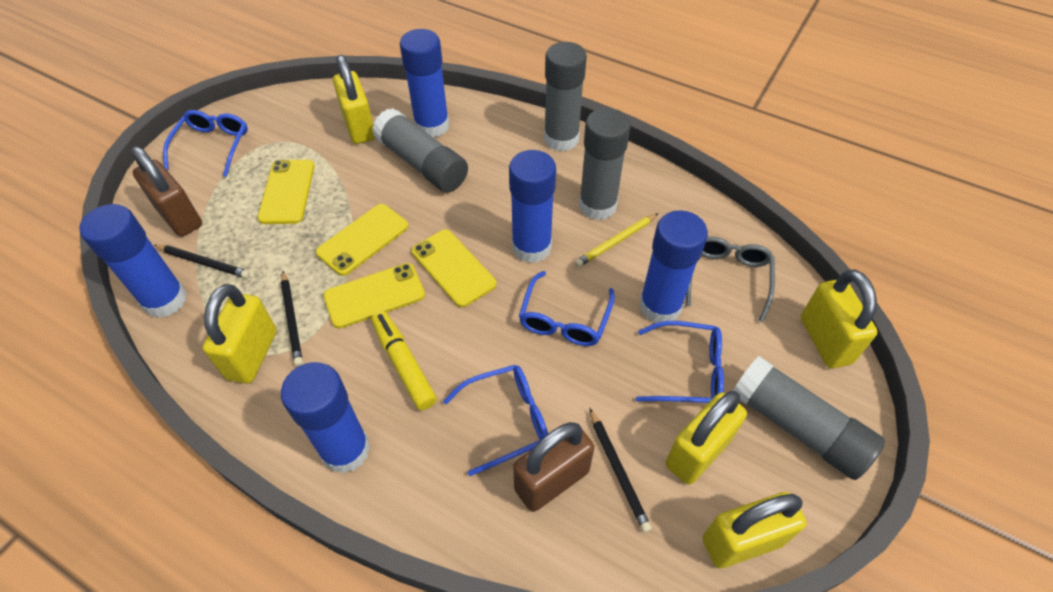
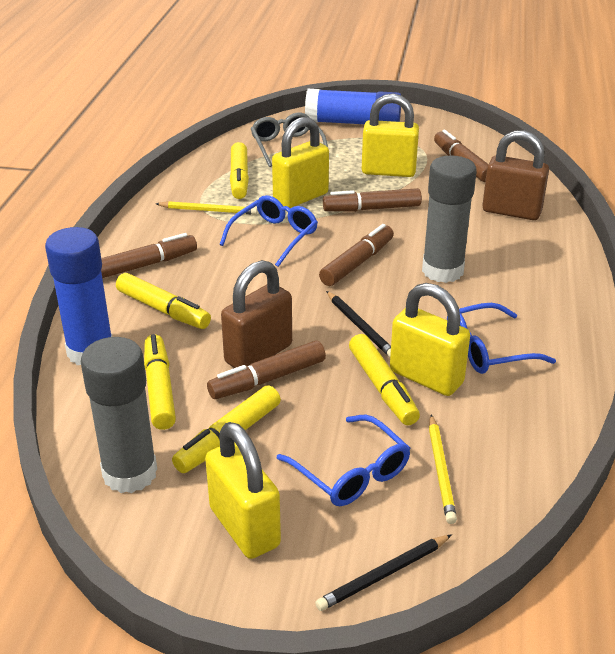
black pencil: [154,245,250,278] [281,271,303,366] [589,408,652,533] = 3 -> [315,534,452,611] [326,291,391,357] = 2
blue glasses: [163,110,248,177] [443,365,548,476] [519,271,615,346] [636,321,724,403] = 4 -> [219,195,318,267] [277,415,410,506] [447,303,556,374] = 3
blue glue stick: [79,204,187,318] [281,362,370,473] [400,29,450,138] [509,150,556,263] [639,210,708,323] = 5 -> [45,227,112,365] [305,89,401,124] = 2
brown marker: none = 0 -> [101,233,197,278] [207,341,326,399] [319,224,394,286] [323,188,422,212] [434,130,488,182] = 5
grey glue stick: [372,108,468,192] [544,42,587,151] [579,108,631,220] [733,356,885,480] = 4 -> [81,337,157,493] [422,155,477,283] = 2
yellow marker: [371,311,437,410] = 1 -> [116,273,211,329] [144,334,176,430] [172,385,281,473] [230,142,249,199] [349,334,420,425] = 5
yellow padlock: [203,284,277,384] [333,55,375,144] [665,391,747,485] [702,492,807,568] [801,269,878,368] = 5 -> [205,422,281,559] [272,117,329,208] [362,94,419,177] [390,283,470,396] = 4
yellow pencil: [575,213,659,267] = 1 -> [156,201,258,215] [429,415,457,524] = 2
yellow phone: [258,160,315,224] [316,204,409,276] [323,263,425,329] [412,229,496,307] = 4 -> none = 0

